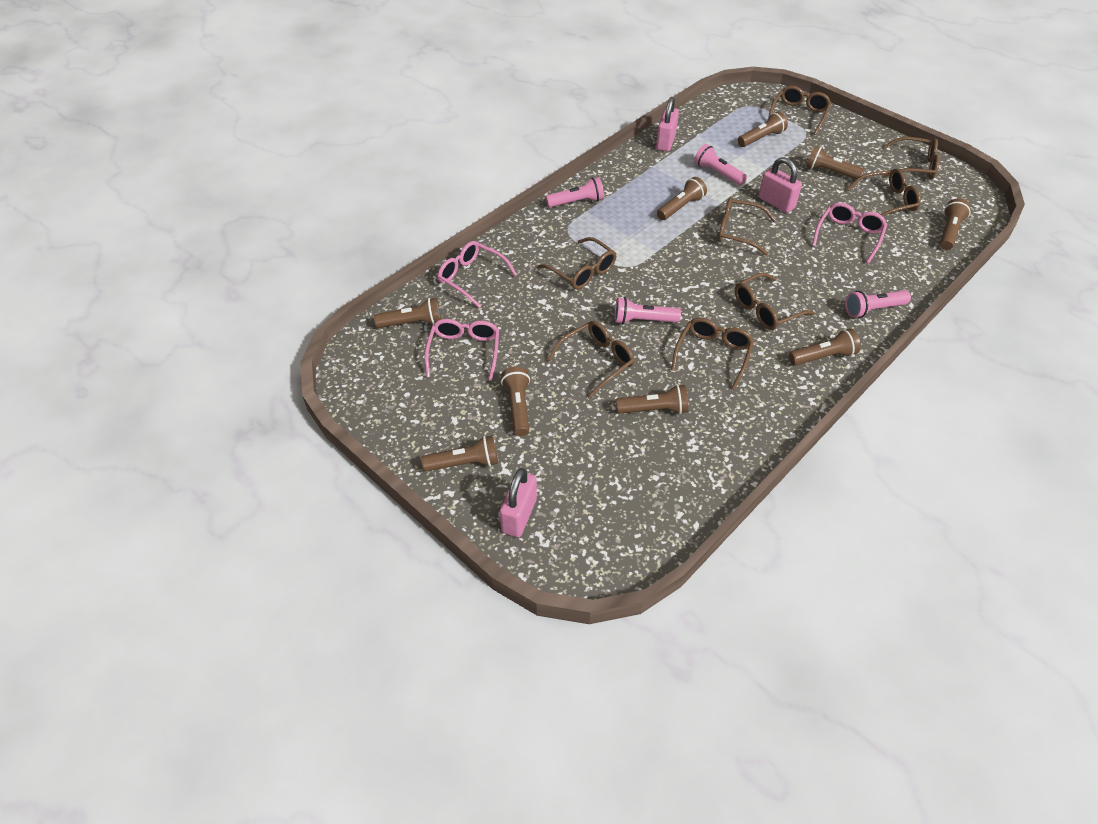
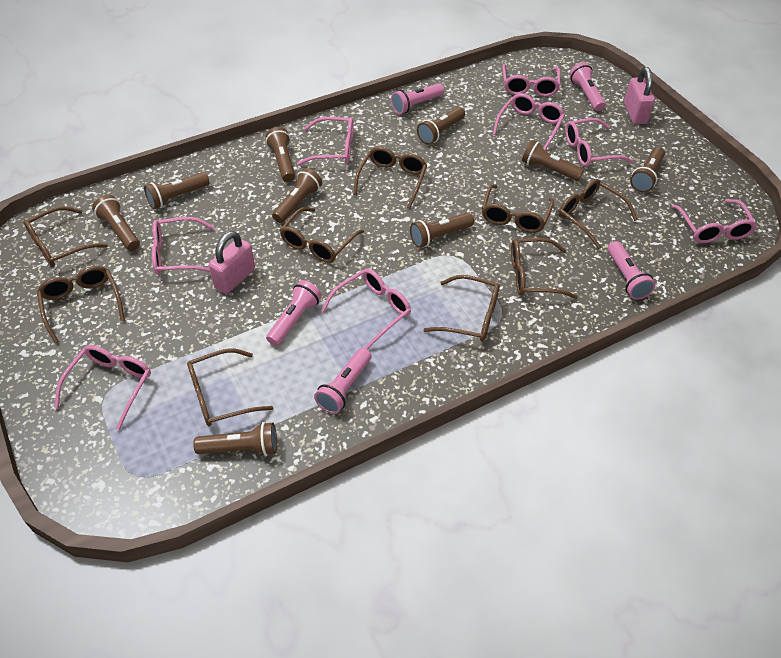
brown glasses: [538,237,617,289] [548,321,634,398] [671,318,754,390] [718,198,776,256] [735,273,815,330] [768,86,831,135] [846,168,921,216] [884,137,939,179] = 8 -> [23,206,108,267] [37,266,125,344] [187,349,273,426] [280,207,364,263] [353,147,427,208] [423,275,500,342] [482,184,554,233] [511,238,578,299] [558,179,638,249] = 9
pink flashlight: [546,177,604,208] [614,297,681,324] [694,144,747,185] [845,290,911,318] = 4 -> [266,280,322,346] [314,348,371,414] [391,83,444,114] [569,62,605,111] [608,241,655,300] = 5
pink glasses: [425,319,499,381] [438,241,517,308] [812,203,887,264] = 3 -> [55,345,151,430] [152,217,215,275] [297,117,353,165] [321,268,411,350] [493,93,565,150] [502,64,561,97] [565,118,633,167] [672,199,757,243] = 8
pink padlock: [500,468,537,537] [656,97,679,152] [759,157,802,213] = 3 -> [209,231,255,294] [624,67,655,124] = 2

